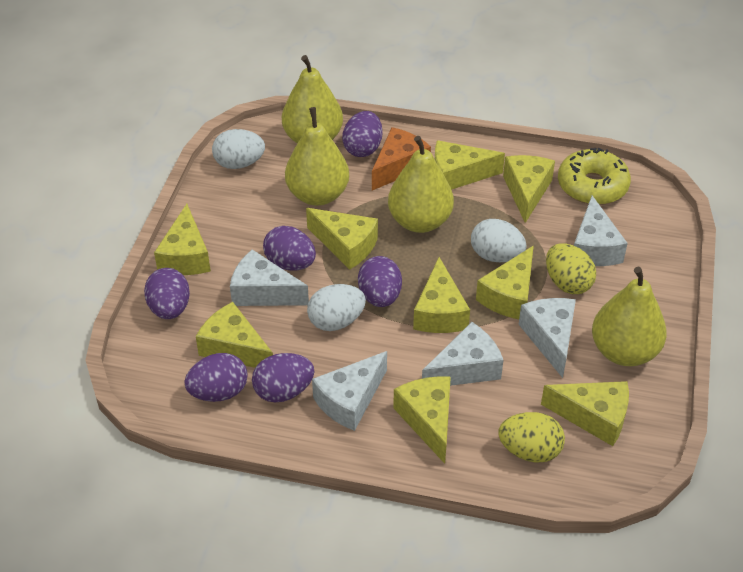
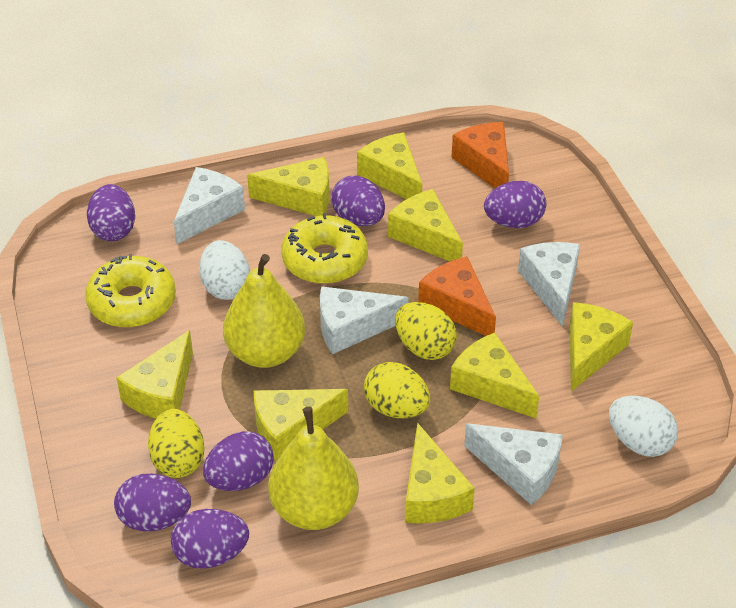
orange cheese: [372,127,431,190] = 1 -> [418,256,496,336] [451,122,509,188] = 2
white cheese: [230,250,309,306] [312,351,387,431] [422,322,504,386] [518,298,576,378] [574,196,628,266] = 5 -> [174,167,245,244] [320,286,409,354] [464,423,563,505] [518,242,580,327] = 4
white egg: [212,129,265,169] [307,284,366,331] [471,219,526,262] = 3 -> [199,240,250,300] [609,396,678,457] = 2
yellow cheese: [154,204,211,275] [196,302,273,368] [306,208,378,270] [393,376,451,464] [413,257,470,333] [435,140,505,190] [476,246,534,319] [503,155,555,223] [541,381,629,446] = 9 -> [116,330,193,419] [247,157,329,216] [254,389,348,461] [357,132,422,199] [388,189,463,261] [405,423,475,524] [450,333,539,418] [569,302,633,392] = 8
yellow donut: [558,148,631,205] = 1 -> [85,253,176,328] [281,213,368,284] = 2
yellow egg: [499,412,565,463] [546,243,596,294] = 2 -> [148,409,204,478] [364,362,430,418] [395,302,457,360] = 3
yellow pear: [282,55,343,143] [285,107,349,206] [388,136,454,233] [592,267,667,366] = 4 -> [223,254,305,368] [268,407,359,530] = 2

